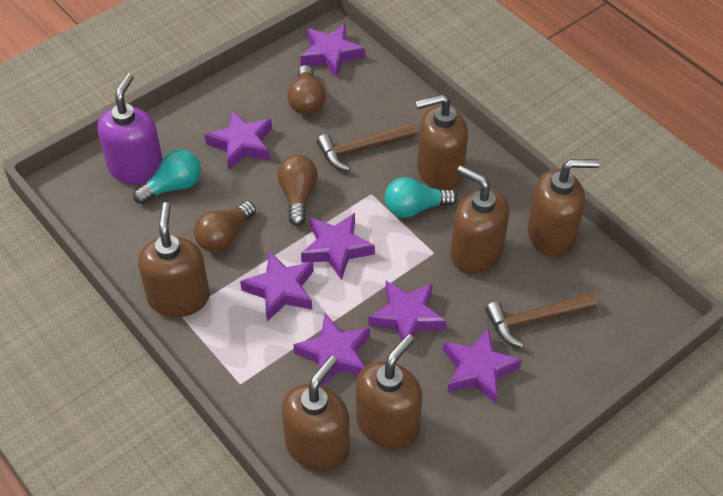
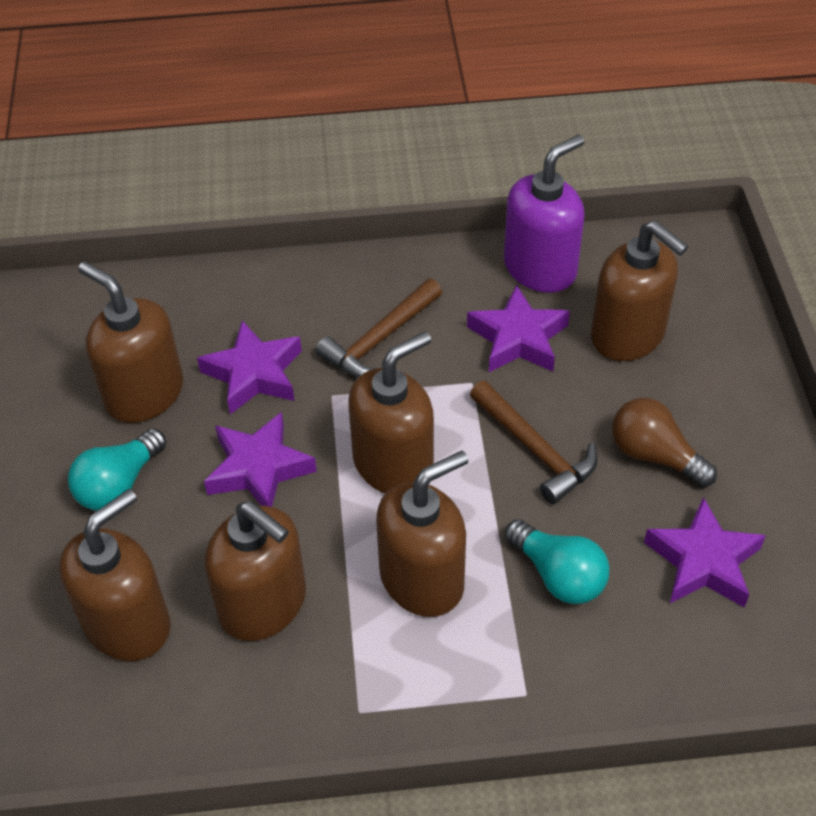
brown light bulb: [194,201,256,252] [277,155,318,226] [288,65,325,115] = 3 -> [612,398,717,487] = 1
purple star: [205,110,272,170] [240,251,314,321] [293,313,370,386] [300,24,365,78] [301,213,375,280] [368,281,446,352] [443,328,522,404] = 7 -> [197,320,302,414] [204,412,317,507] [467,285,570,372] [644,497,766,608] = 4

